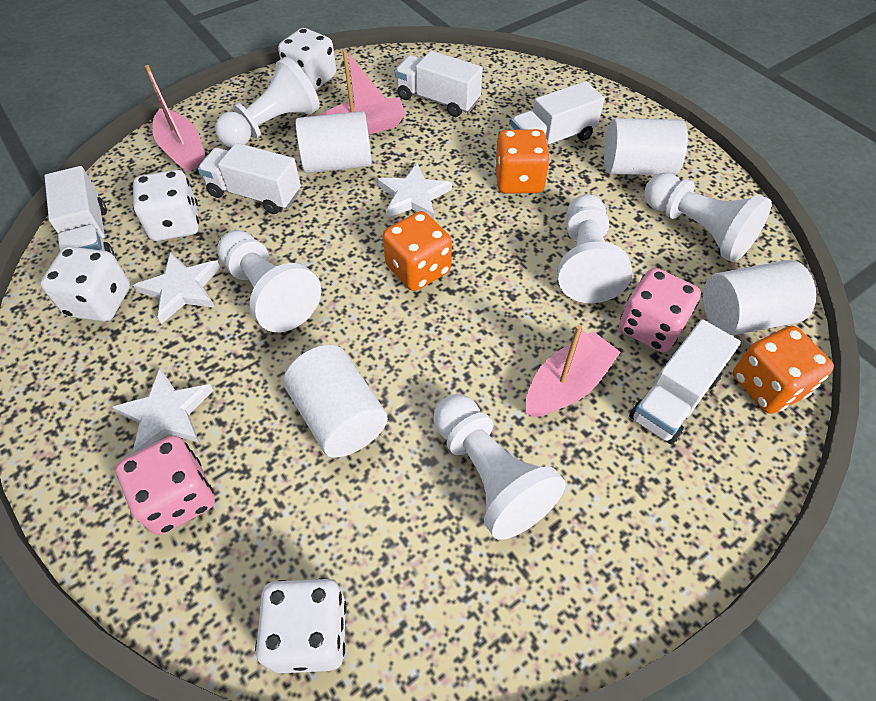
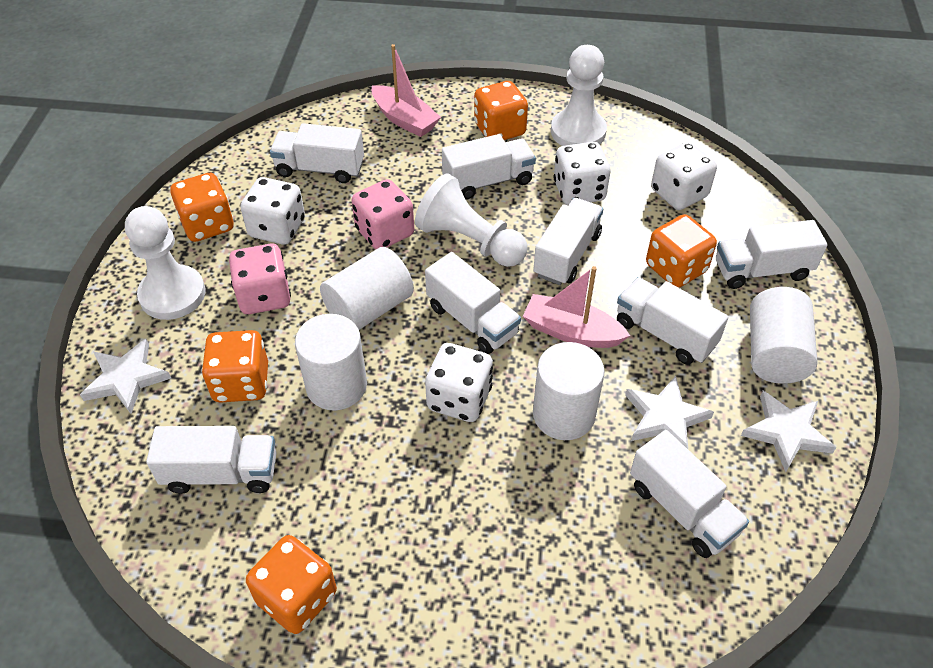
orange dice: [382,211,452,291] [495,129,550,194] [733,326,834,414] = 3 -> [170,173,234,242] [202,330,268,403] [246,535,337,634] [474,81,528,140] [646,214,717,288] = 5
pink boat: [145,65,205,172] [319,49,406,134] [526,325,620,417] = 3 -> [372,44,441,137] [523,266,630,348] = 2
white pawn: [215,57,320,148] [217,230,321,332] [433,394,566,540] [558,194,632,303] [644,173,772,262] = 5 -> [125,206,205,320] [415,174,527,267] [551,45,607,146] = 3
white truck: [45,166,114,255] [198,143,301,214] [395,51,483,117] [511,81,605,145] [629,319,741,445] = 5 -> [146,426,276,494] [270,123,364,183] [425,252,521,354] [442,134,536,200] [533,198,603,285] [617,277,729,364] [630,430,749,558] [716,220,828,289] = 8

